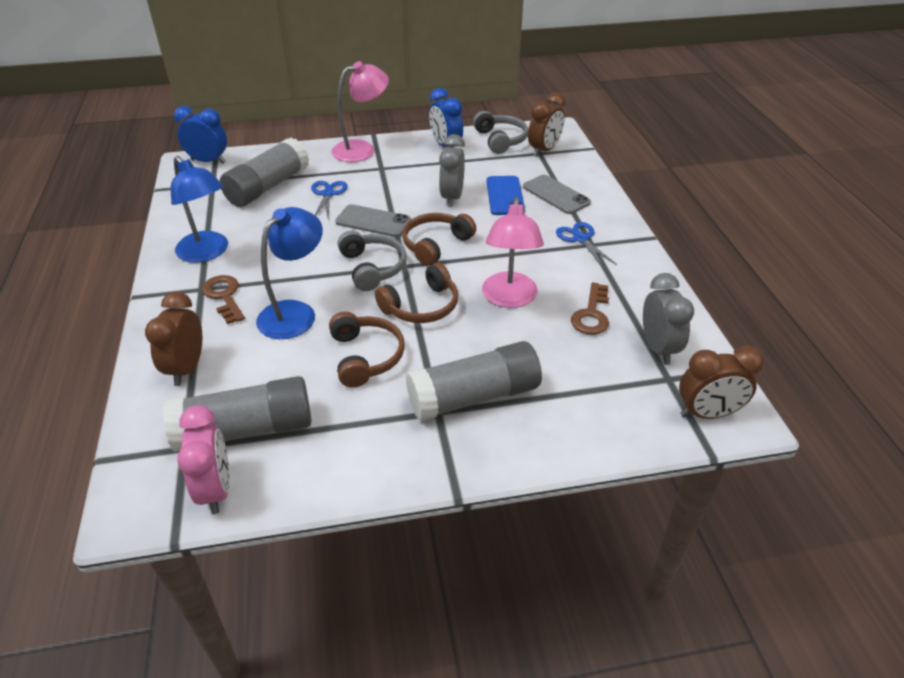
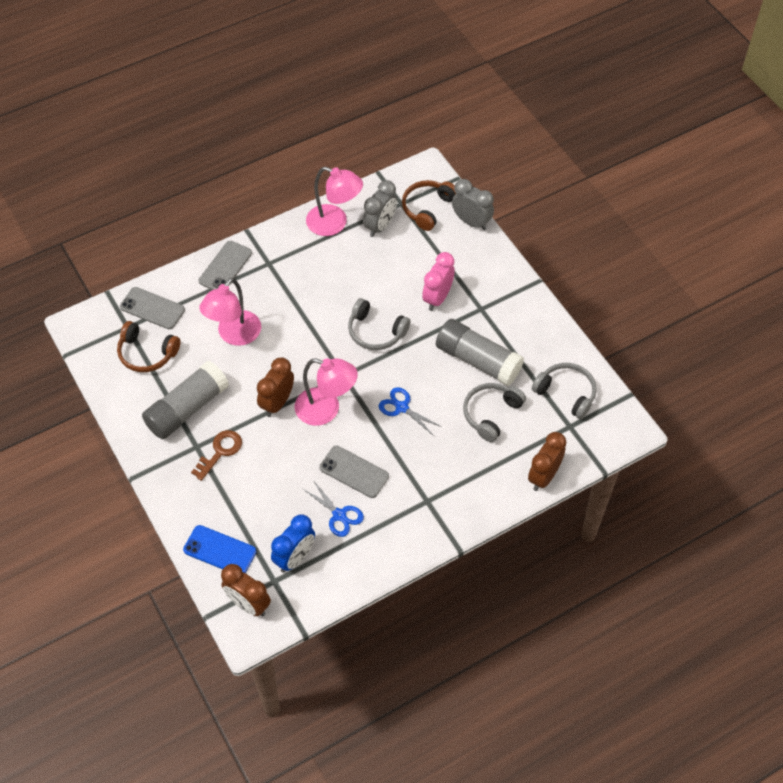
blue clock: [174,106,227,164] [429,88,463,148] = 2 -> [271,514,315,573] = 1
blue lamp: [171,156,228,263] [256,207,323,339] = 2 -> none = 0
brown headphones: [329,312,405,388] [375,263,458,323] [402,213,476,266] = 3 -> [117,321,181,372] [402,180,456,231] = 2
brown key: [202,275,245,324] [571,282,609,335] = 2 -> [191,430,242,481] = 1
grey glue stick: [163,376,312,452] [220,137,309,207] [406,341,542,421] = 3 -> [142,361,229,439] [436,319,524,386] = 2
grey headphones: [337,231,407,291] [473,111,528,154] = 2 -> [348,298,410,350] [463,383,526,442] [532,363,597,419] = 3
grey phone: [335,204,411,237] [523,175,591,214] = 2 -> [120,287,185,329] [199,241,252,290] [319,446,389,498] = 3
pink lamp: [331,61,389,162] [482,197,544,308] = 2 -> [199,278,261,346] [295,358,358,426] [306,167,363,236] = 3

